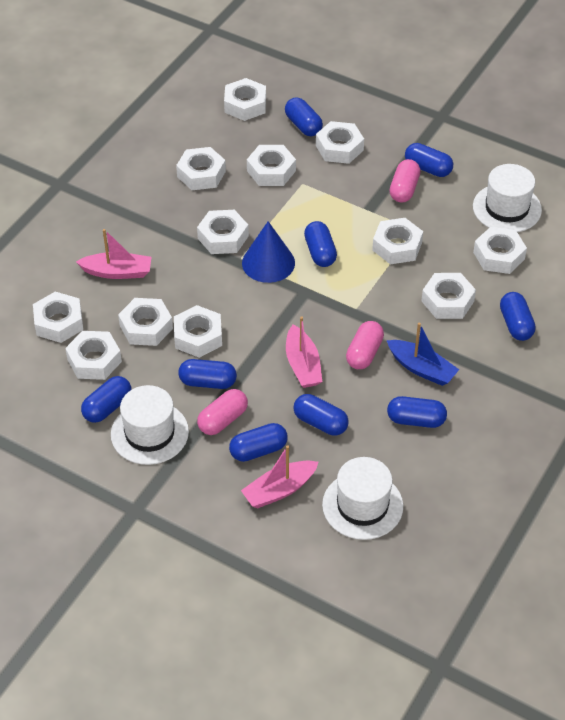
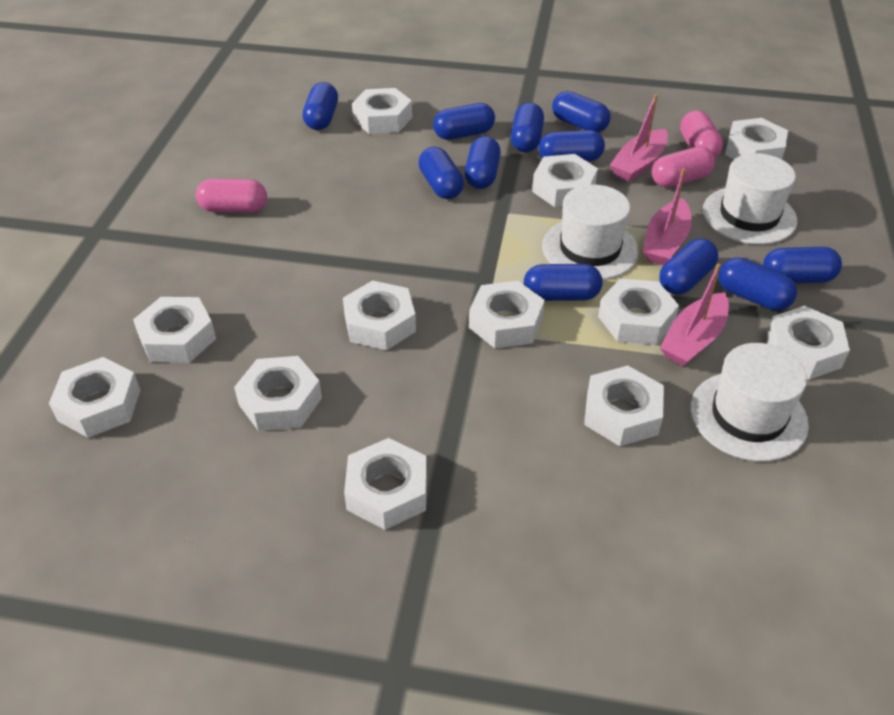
blue boat: [387,323,459,386] = 1 -> none = 0
blue capsule: [81,376,131,423] [178,359,237,389] [229,423,288,462] [285,97,323,136] [293,394,349,436] [304,221,337,267] [387,396,447,428] [405,143,453,177] [500,292,536,341] = 9 -> [303,82,338,130] [418,147,464,199] [433,103,495,140] [465,136,501,189] [511,102,544,152] [524,264,603,301] [539,130,605,162] [552,91,611,132] [659,239,718,295] [718,257,797,311] [763,247,842,283] = 11
blue cone: [242,221,295,283] = 1 -> none = 0

